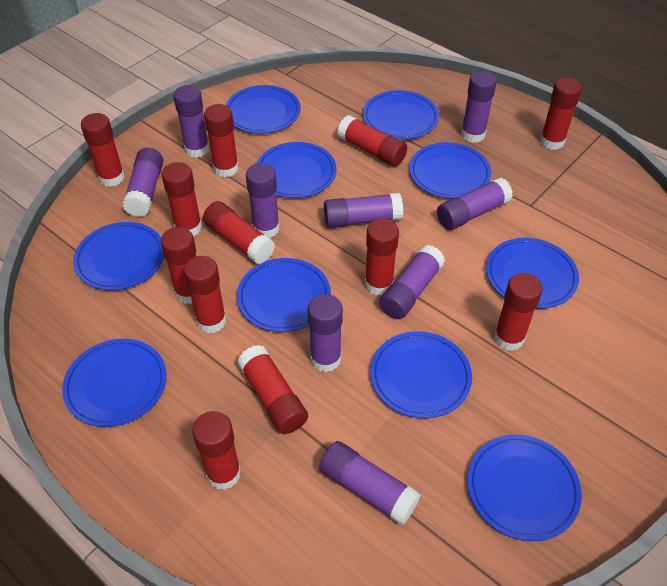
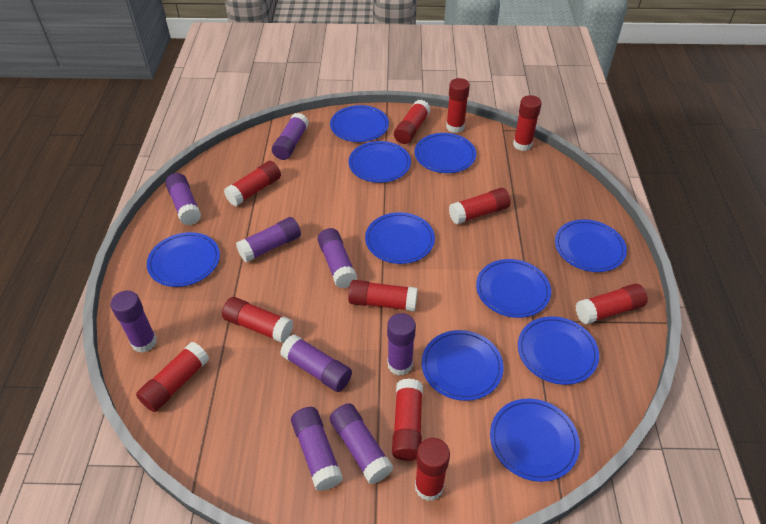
red glue stick: [81,113,125,187] [161,227,196,304] [162,162,202,237] [184,256,226,333] [192,411,241,490] [203,201,275,264] [204,104,239,178] [237,345,308,434] [337,115,407,167] [365,219,399,296] [494,273,543,351] [540,78,582,150] = 12 -> [136,342,209,412] [222,297,293,343] [224,161,281,206] [348,280,418,312] [392,378,423,461] [394,100,431,144] [415,438,450,501] [446,78,470,133] [449,188,511,224] [513,95,542,151] [576,283,648,325] = 11

